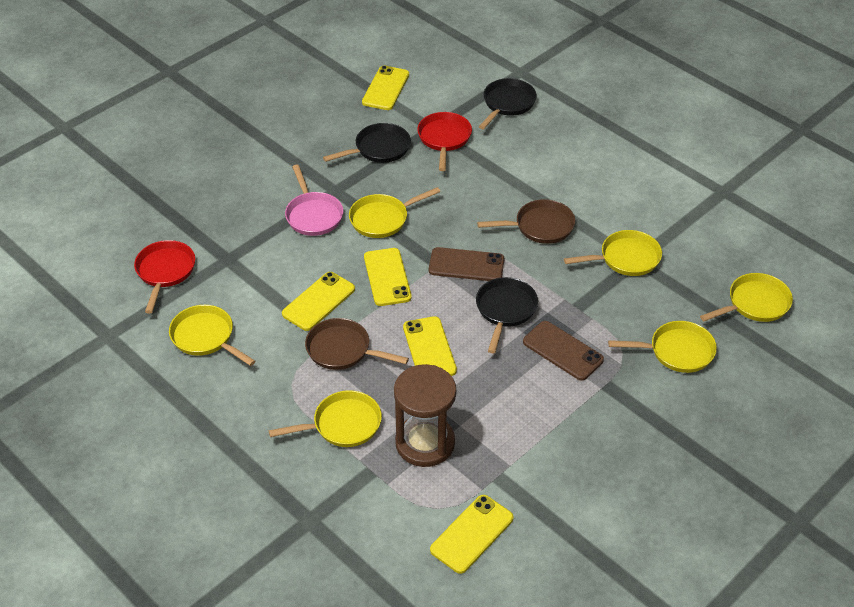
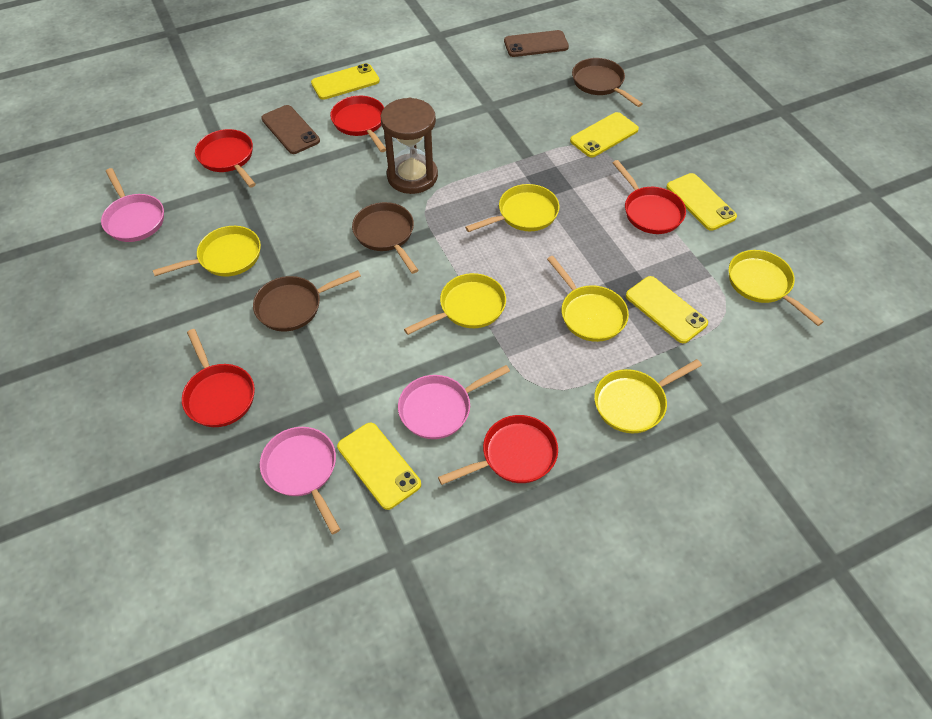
black pan: [323,123,411,163] [476,277,538,353] [479,78,537,129] = 3 -> none = 0
brown pan: [305,318,409,370] [477,199,575,244] = 2 -> [253,270,361,331] [352,202,418,274] [572,58,643,107] = 3
pink pan: [285,165,343,236] = 1 -> [101,168,164,242] [260,427,341,534] [398,365,510,439] = 3
red pan: [134,240,195,313] [417,112,472,171] = 2 -> [182,329,255,427] [195,129,256,188] [330,96,386,152] [438,415,558,485] [613,160,686,234] = 5

